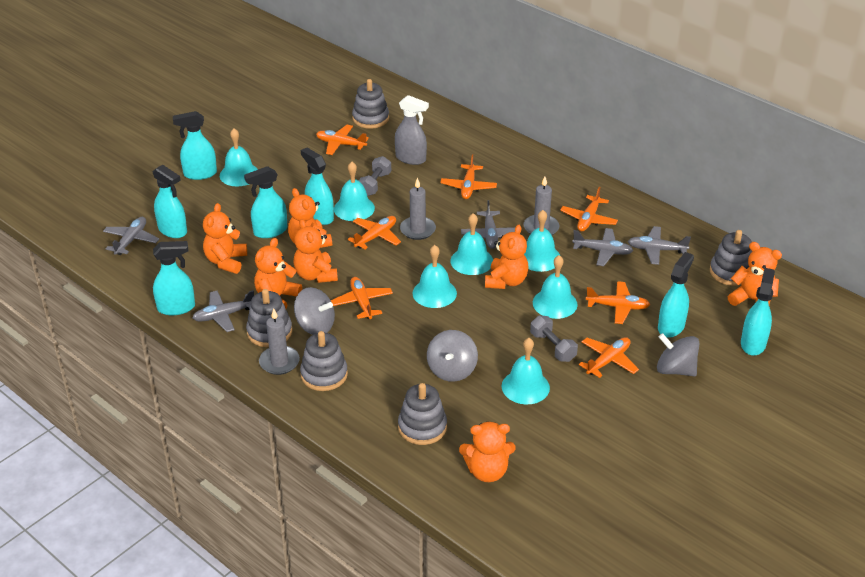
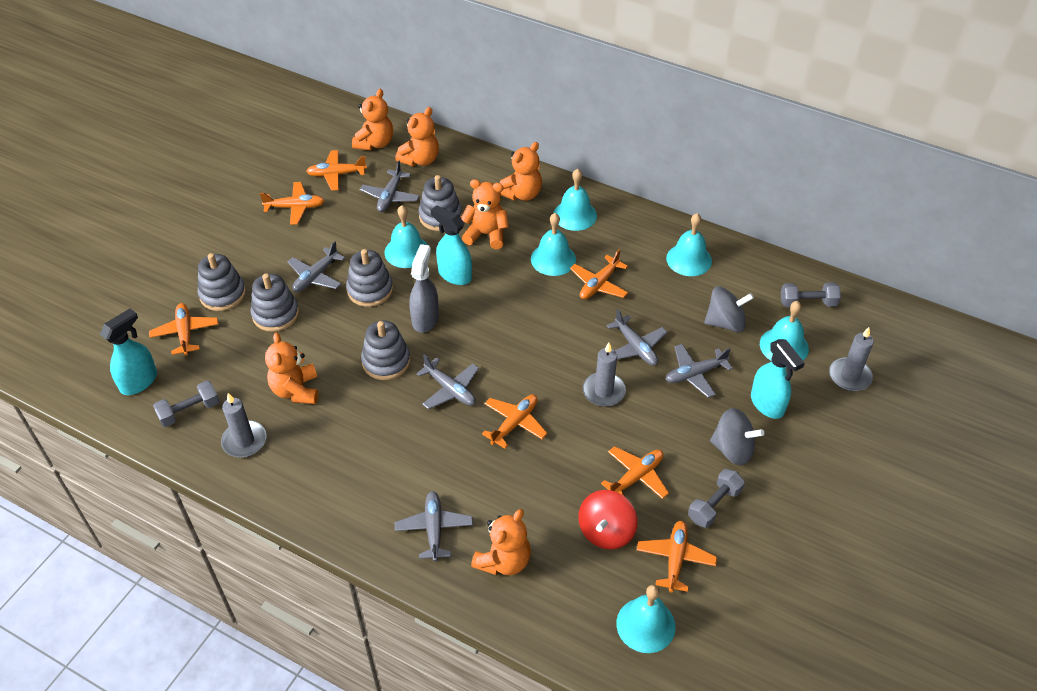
grey dumbbell: [359,156,391,196] [530,315,578,362] = 2 -> [153,381,219,427] [688,469,745,528] [781,282,841,308] = 3
grey plane: [103,217,159,255] [192,290,254,332] [461,200,515,249] [572,228,633,266] [628,226,691,265] = 5 -> [288,241,345,292] [360,160,419,212] [395,491,473,562] [416,354,479,409] [607,309,667,365] [665,344,733,398] = 6
grey spinning top: [294,287,335,335] [427,330,478,382] [657,333,699,376] = 3 -> [704,286,754,332] [710,408,764,465] = 2
orange teddy bear: [203,203,247,274] [254,238,302,309] [288,188,332,248] [294,219,338,283] [459,422,516,482] [485,224,529,289] [728,242,782,306] = 7 -> [265,333,318,404] [352,89,393,150] [395,107,439,166] [461,179,509,249] [471,509,531,575] [500,142,542,201] = 6
red spinning top: none = 0 -> [578,490,637,550] = 1
turquoise bell: [220,128,258,186] [334,162,375,221] [412,245,457,308] [450,213,493,275] [502,338,550,404] [524,210,560,272] [533,255,578,319] = 7 -> [385,205,428,268] [531,213,576,276] [554,169,597,231] [616,585,676,653] [666,213,712,276] [760,301,809,361] = 6
turquoise spray bottle: [153,165,187,238] [153,241,195,315] [173,111,217,180] [244,166,287,238] [301,148,334,225] [658,252,694,338] [741,268,775,356] = 7 -> [100,308,157,395] [431,205,472,285] [751,339,805,419] = 3

